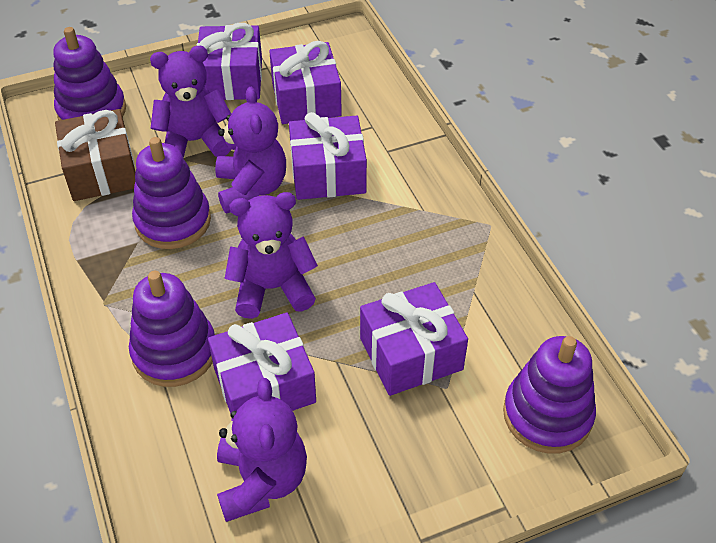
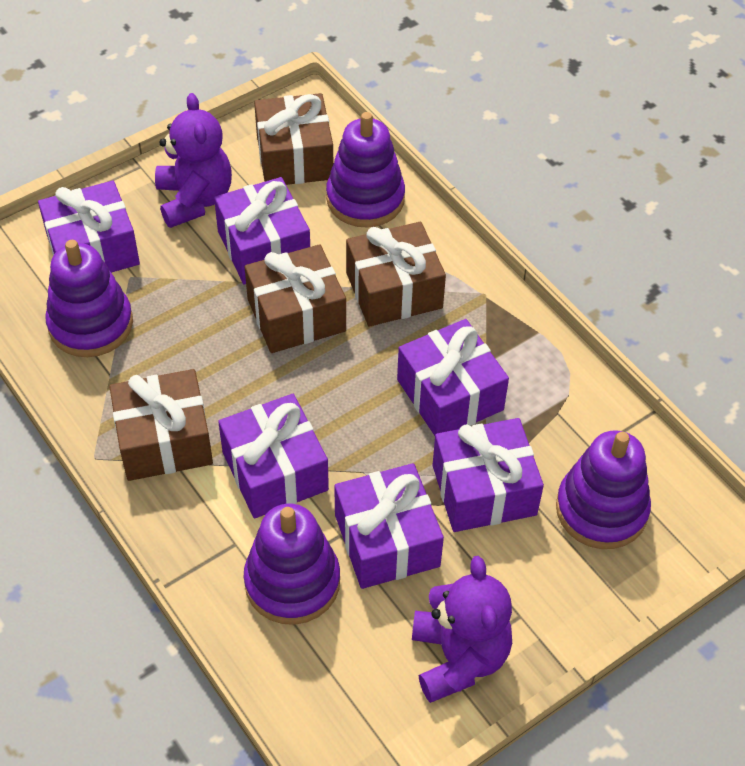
brown gift: [55,109,135,201] = 1 -> [109,369,213,481] [245,244,346,353] [254,93,333,185] [346,222,446,327] = 4
purple gift: [196,23,262,100] [208,313,316,414] [269,41,342,124] [289,112,367,200] [360,282,468,396] = 5 -> [38,181,140,273] [214,177,310,285] [218,394,329,519] [334,463,444,589] [397,319,509,436] [432,418,544,532] = 6
purple teddy bear: [150,46,231,158] [215,87,286,214] [217,378,307,522] [225,192,318,319] = 4 -> [155,93,232,228] [412,556,512,703] = 2

